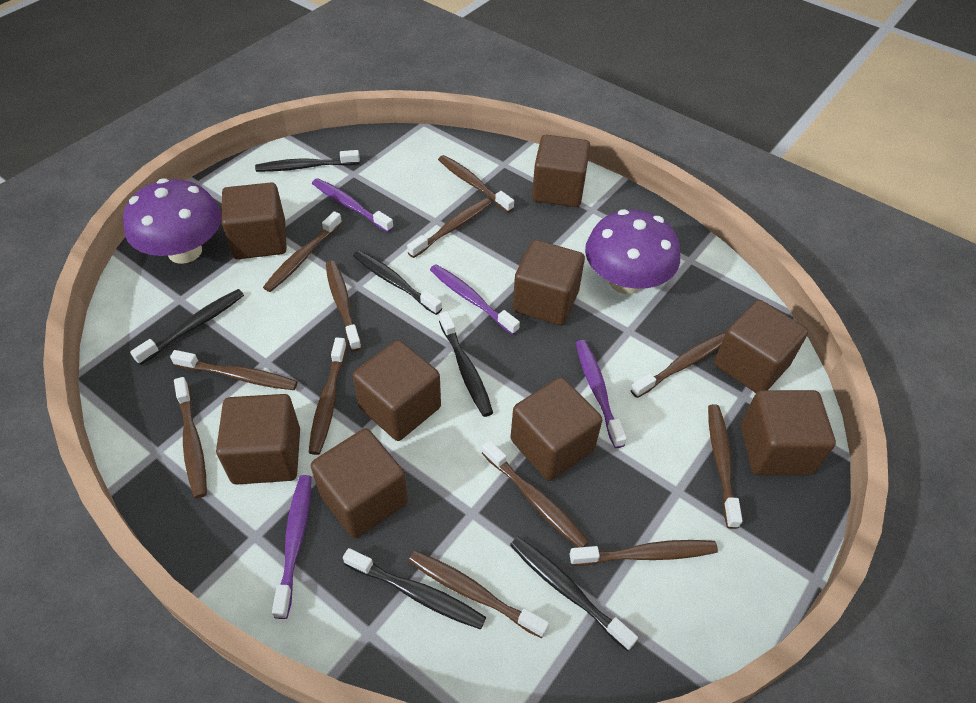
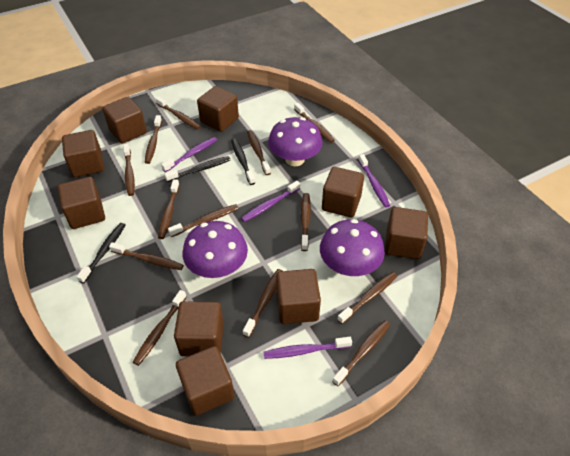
black toothbrush: [130,289,244,365] [255,150,360,172] [343,548,486,630] [353,250,442,315] [439,311,493,417] [510,537,638,651] = 6 -> [77,223,126,283] [164,156,230,182] [231,139,255,185] = 3
brown toothbrush: [170,350,298,390] [174,377,207,498] [263,211,342,292] [308,337,347,455] [326,261,362,351] [407,198,491,258] [409,551,549,638] [438,155,514,213] [482,440,589,548] [570,540,718,566] [631,333,725,398] [708,404,742,529] = 12 -> [109,242,184,270] [123,144,135,196] [133,290,187,366] [145,115,162,164] [155,97,201,130] [158,179,179,239] [168,204,238,237] [243,269,283,337] [247,130,271,175] [294,103,335,143] [301,193,311,251] [332,320,390,386] [337,272,397,324] = 13
purple mushroom: [123,178,221,264] [585,209,680,294] = 2 -> [183,221,248,278] [268,117,323,166] [320,219,385,276] = 3

